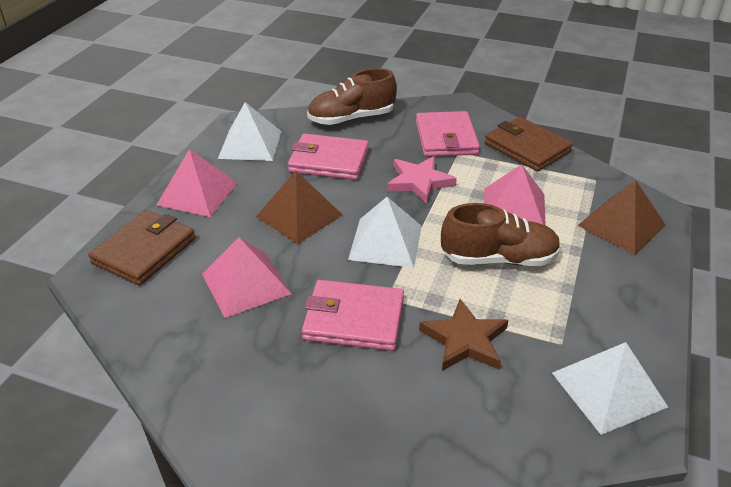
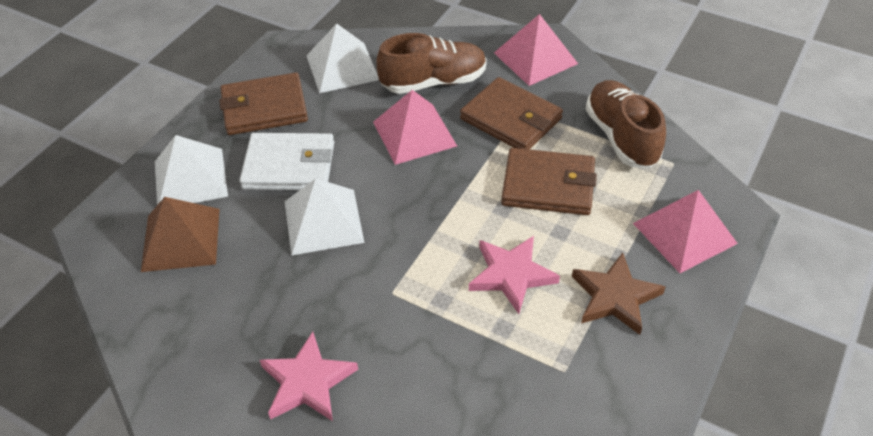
brown pyramid: [256,171,343,244] [577,180,666,255] = 2 -> [141,197,219,272] = 1
brown wallet: [88,210,196,286] [485,117,573,172] = 2 -> [219,72,308,135] [460,77,563,149] [501,148,597,215] = 3
pink star: [387,156,457,204] = 1 -> [260,332,358,421] [469,236,560,314] = 2
pink wallet: [288,134,369,180] [302,280,404,351] [416,111,480,157] = 3 -> none = 0
white wallet: none = 0 -> [239,133,334,190] = 1

